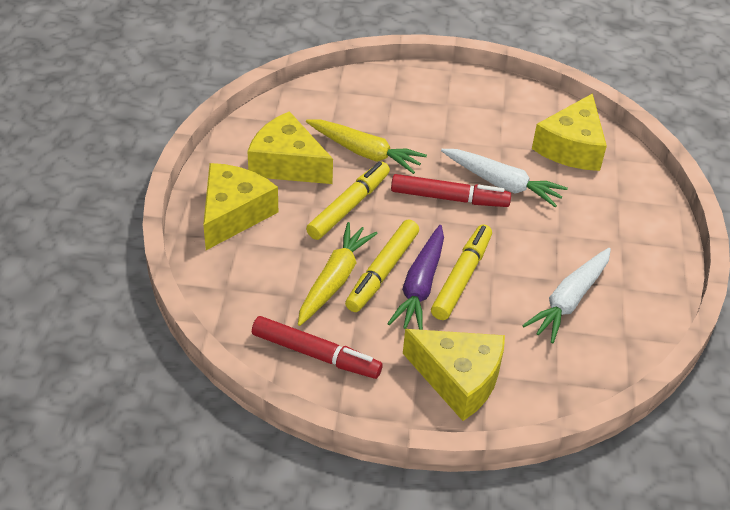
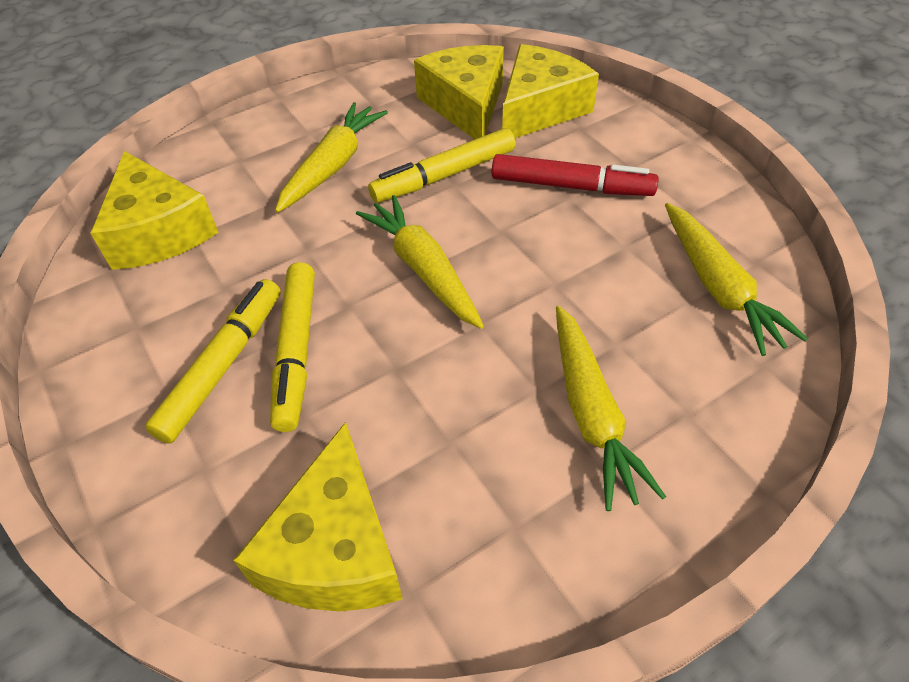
purple carrot: [387,225,444,330] = 1 -> none = 0
red marker: [252,316,382,379] [391,174,511,207] = 2 -> [492,154,659,196] = 1
white carrot: [441,149,568,207] [522,248,611,343] = 2 -> none = 0
yellow carrot: [298,222,378,326] [306,120,427,174] = 2 -> [275,102,388,213] [356,195,484,329] [556,306,666,511] [665,203,808,356] = 4

